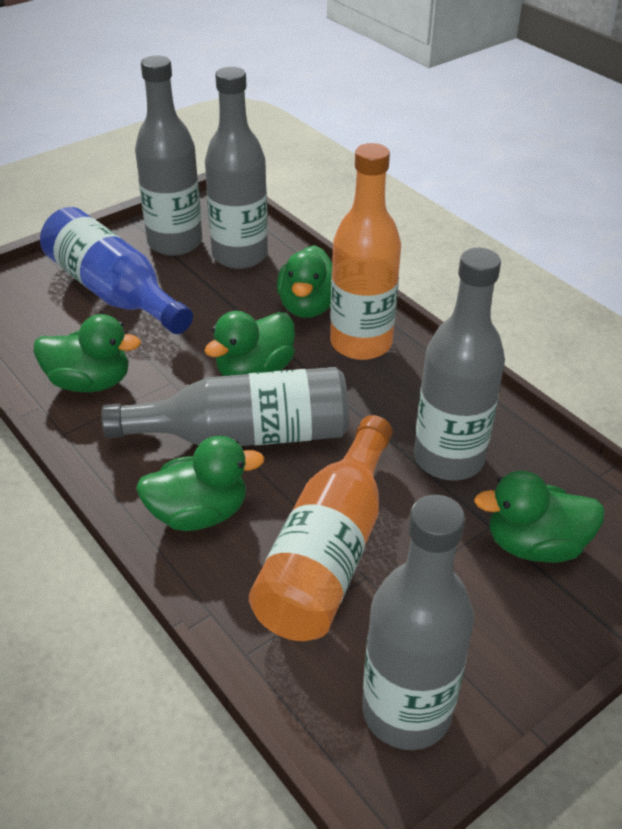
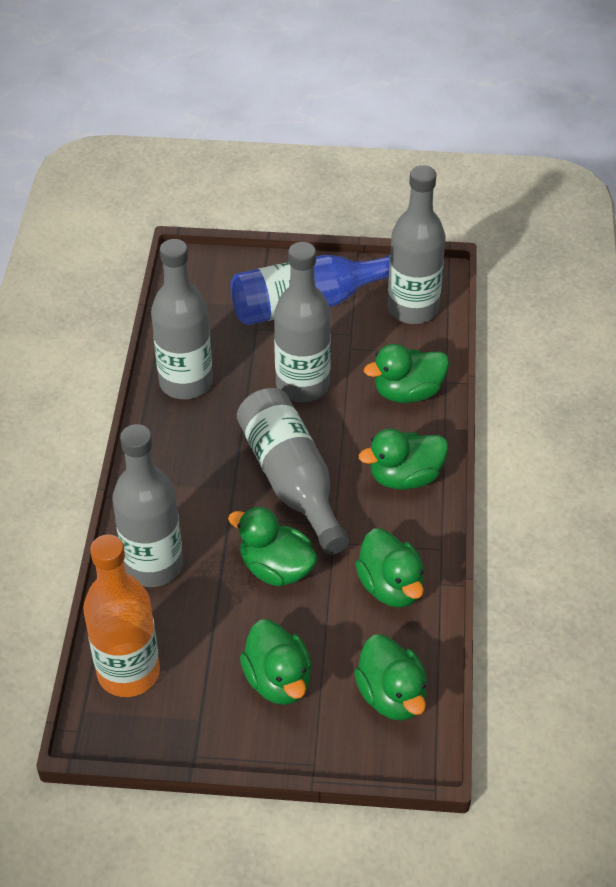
green duck: [34,314,141,392] [136,436,264,531] [205,311,295,376] [277,245,332,318] [474,471,605,563] = 5 -> [228,507,318,586] [240,619,312,705] [354,634,427,721] [355,528,424,608] [359,429,448,489] [364,344,449,403] = 6
orange bottle: [249,415,393,641] [330,143,401,360] = 2 -> [83,534,160,697] = 1

